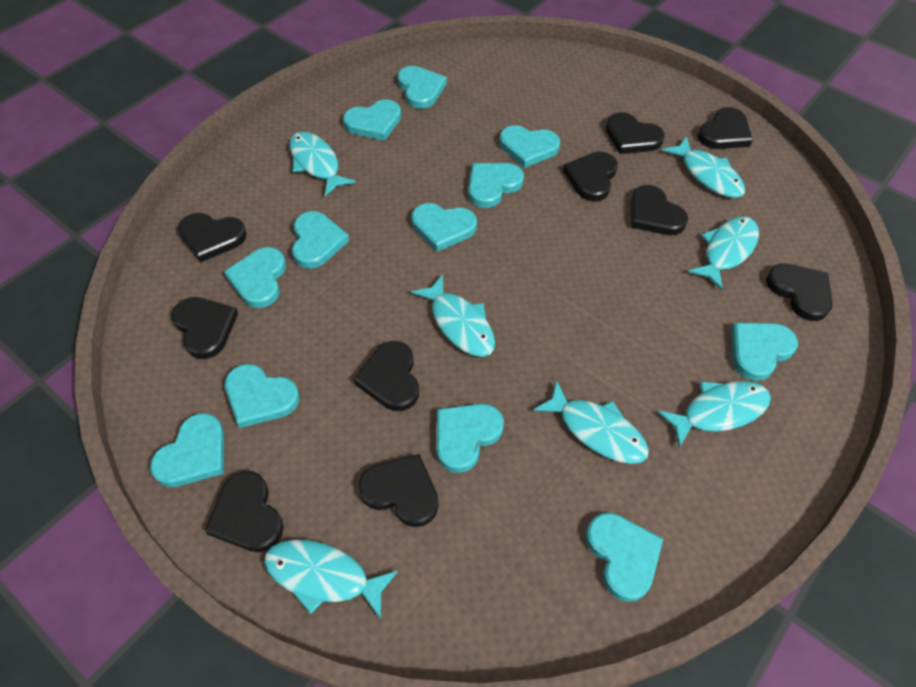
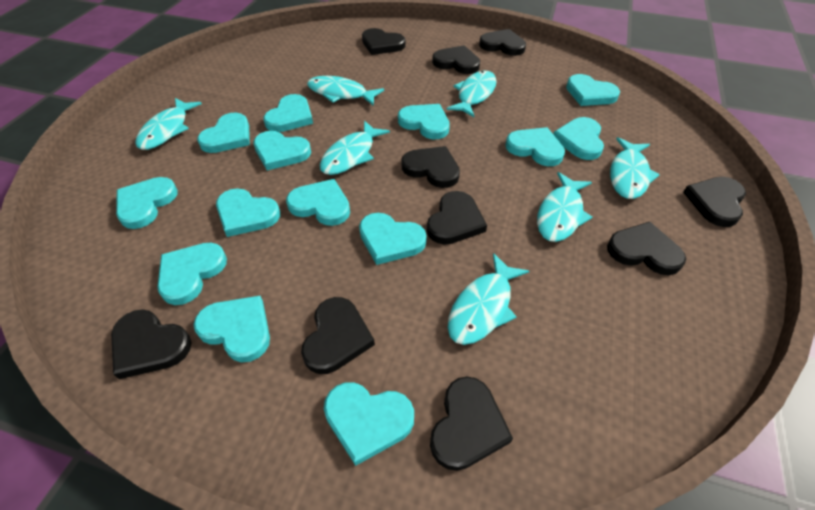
turquoise heart: [150,413,224,487] [224,247,286,308] [225,364,299,428] [292,211,349,269] [343,99,401,141] [398,66,447,109] [412,203,477,252] [437,404,504,473] [468,163,524,208] [499,125,560,168] [586,513,663,602] [731,323,798,381] = 12 -> [116,177,178,229] [157,243,227,305] [194,296,270,362] [197,113,250,153] [216,188,280,237] [253,131,311,170] [263,94,313,132] [286,179,350,226] [324,382,414,466] [359,213,427,265] [398,104,450,139] [505,127,565,166] [553,117,604,160] [566,74,620,106] = 14

